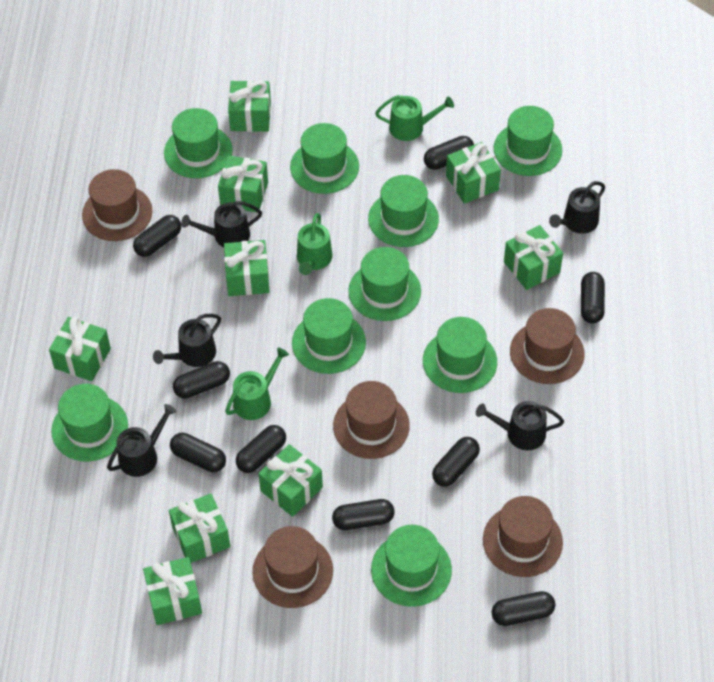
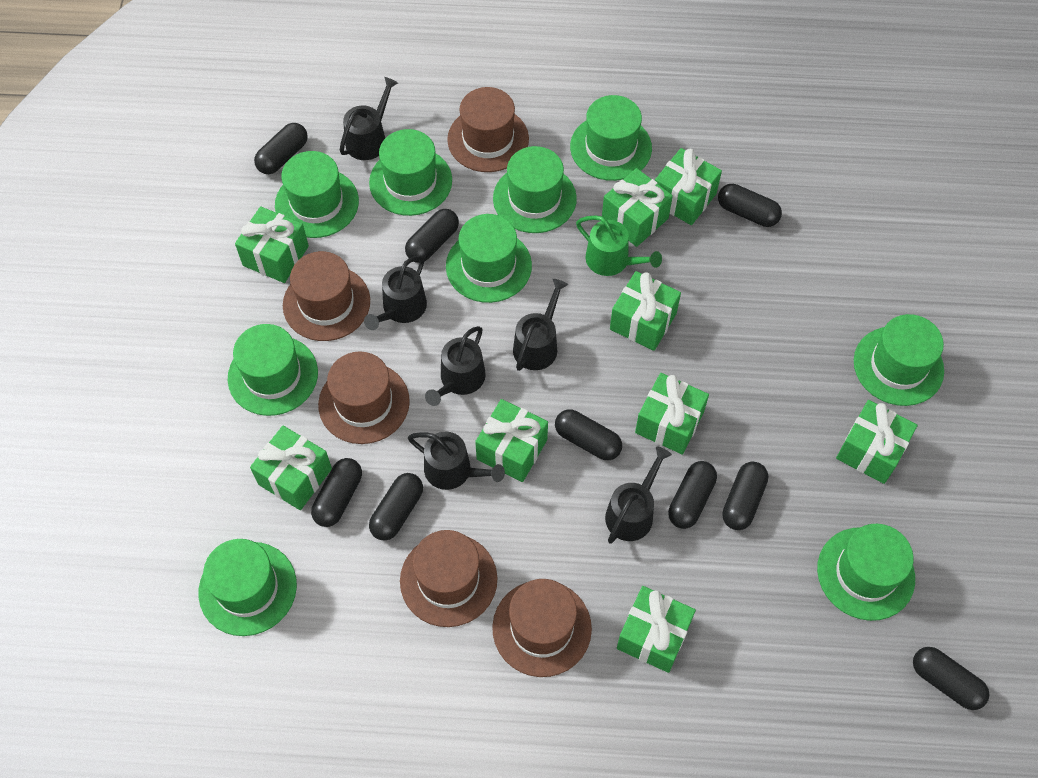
black watering can: [107,404,177,477] [153,314,221,367] [181,201,262,247] [476,401,564,450] [549,181,605,234] = 5 -> [340,77,398,160] [364,256,427,330] [408,432,505,490] [425,326,486,406] [513,279,568,371] [605,446,672,544] = 6
green watering can: [225,347,289,420] [297,213,333,275] [375,95,454,141] = 3 -> [576,215,662,276] = 1

